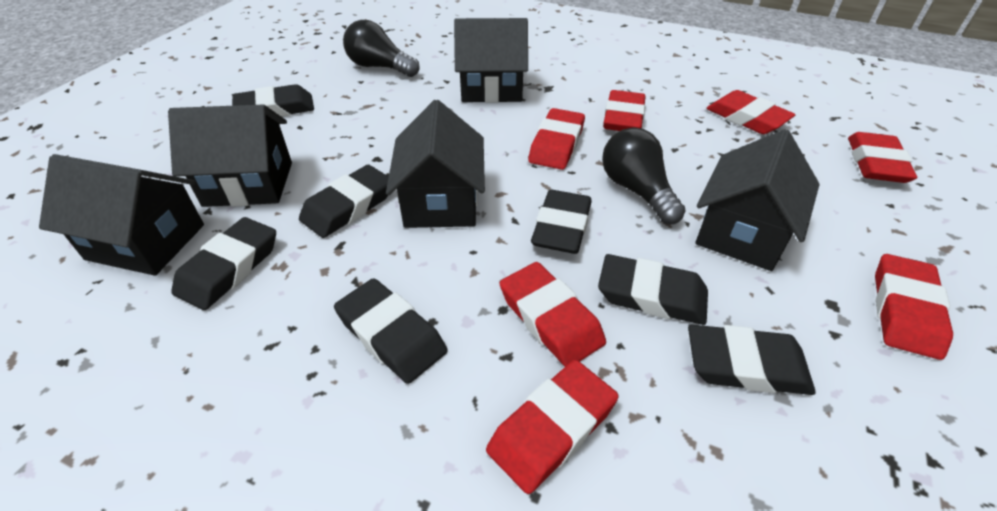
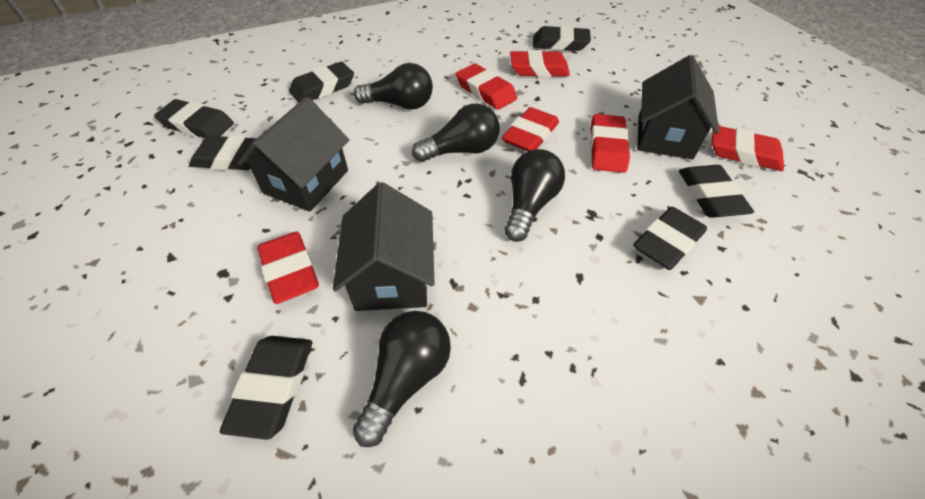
black house: [39,154,204,276] [168,104,292,207] [386,100,485,228] [454,18,528,103] [695,129,820,271] = 5 -> [237,97,349,212] [333,182,435,311] [637,55,719,159] = 3
black light bulb: [343,20,420,77] [602,128,686,224] = 2 -> [352,311,451,447] [354,63,433,110] [412,103,499,162] [504,149,565,242] = 4
red eraser: [486,360,619,494] [500,262,606,366] [528,108,585,170] [603,90,646,131] [706,90,796,134] [848,132,917,183] [875,254,953,360] = 7 -> [257,232,319,304] [456,63,517,110] [502,107,559,152] [510,50,570,77] [590,114,630,173] [712,126,784,171] = 6

